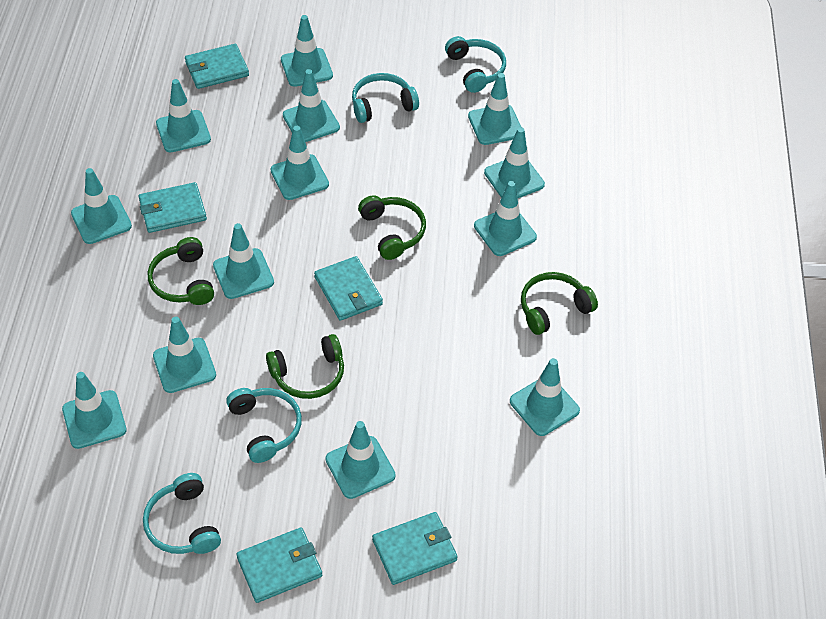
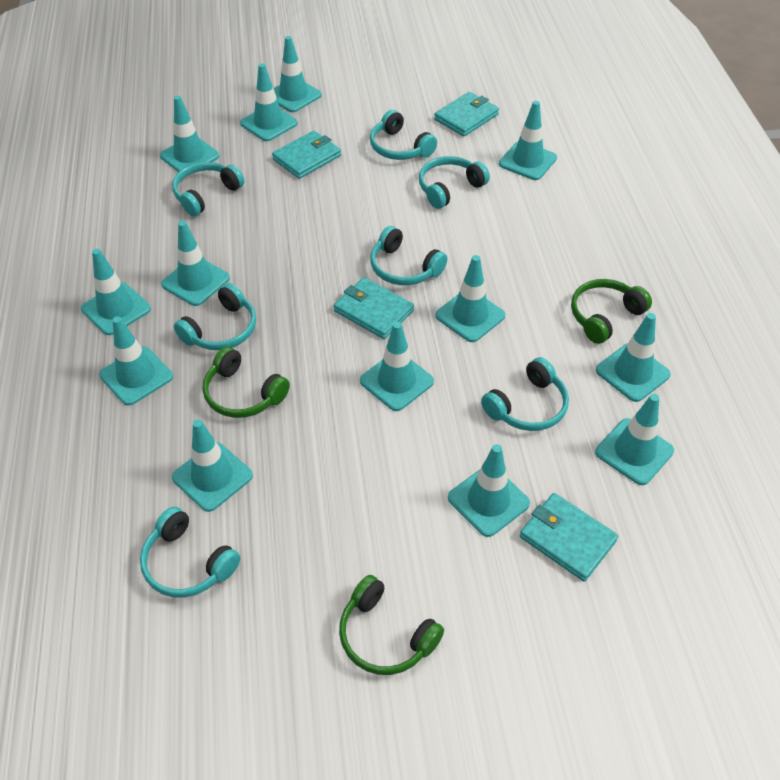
green headphones: [148,237,214,305] [266,334,344,399] [358,195,426,260] [521,272,598,335] = 4 -> [203,347,290,418] [339,575,444,675] [571,279,652,344] = 3
turquoise headphones: [143,473,221,554] [226,388,302,463] [352,73,419,123] [445,36,506,93] = 4 -> [140,507,240,597] [172,162,244,216] [174,283,256,350] [370,110,437,160] [370,226,447,285] [419,156,490,209] [481,357,569,431] = 7
turquoise wallet: [139,182,207,233] [185,44,249,89] [236,527,322,603] [314,256,383,321] [372,512,458,585] = 5 -> [272,131,341,179] [334,277,414,339] [434,92,499,136] [519,493,618,581] = 4

